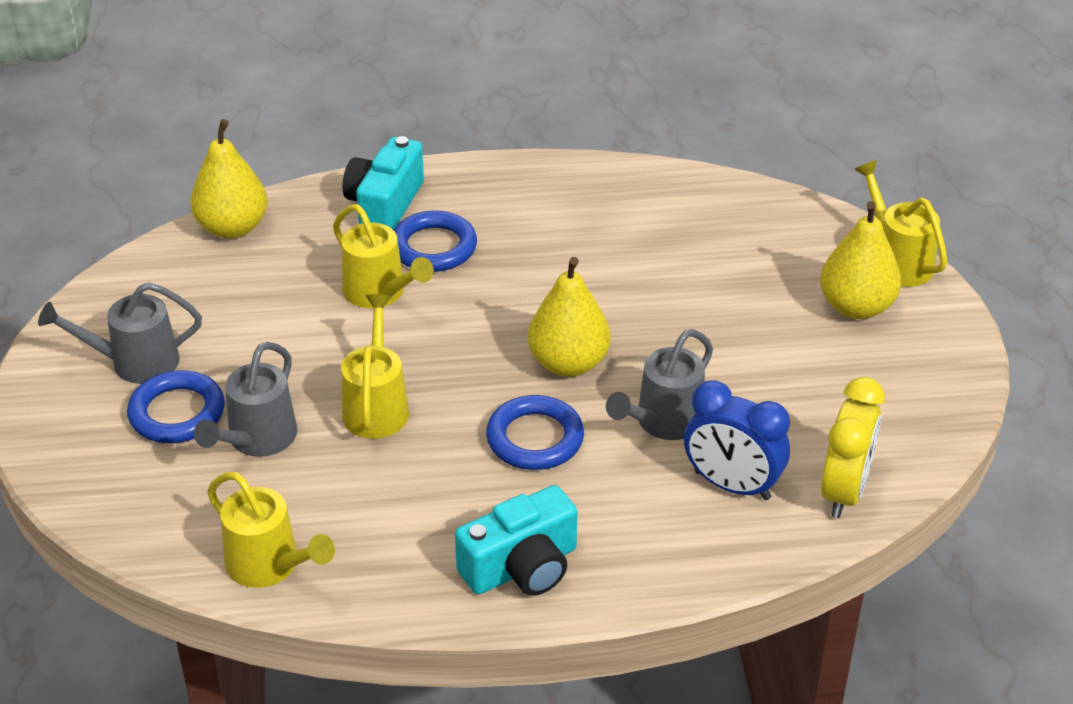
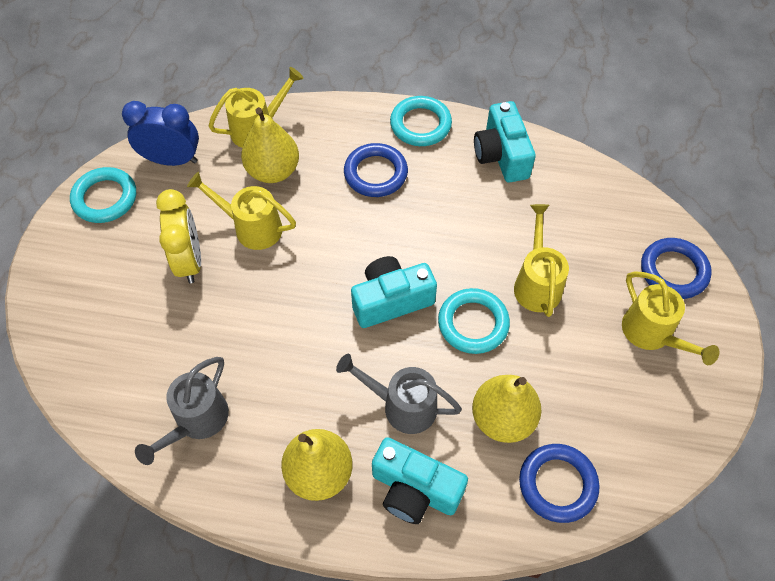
grey watering can: [38,282,202,384] [194,342,297,457] [606,329,713,440] = 3 -> [135,357,229,465] [336,354,462,434] = 2
turquoise camera: [343,136,424,230] [455,485,577,596] = 2 -> [351,256,437,328] [372,437,468,524] [474,101,536,182] = 3
turquoise ring: none = 0 -> [70,167,136,223] [390,96,452,146] [438,288,510,354] = 3

